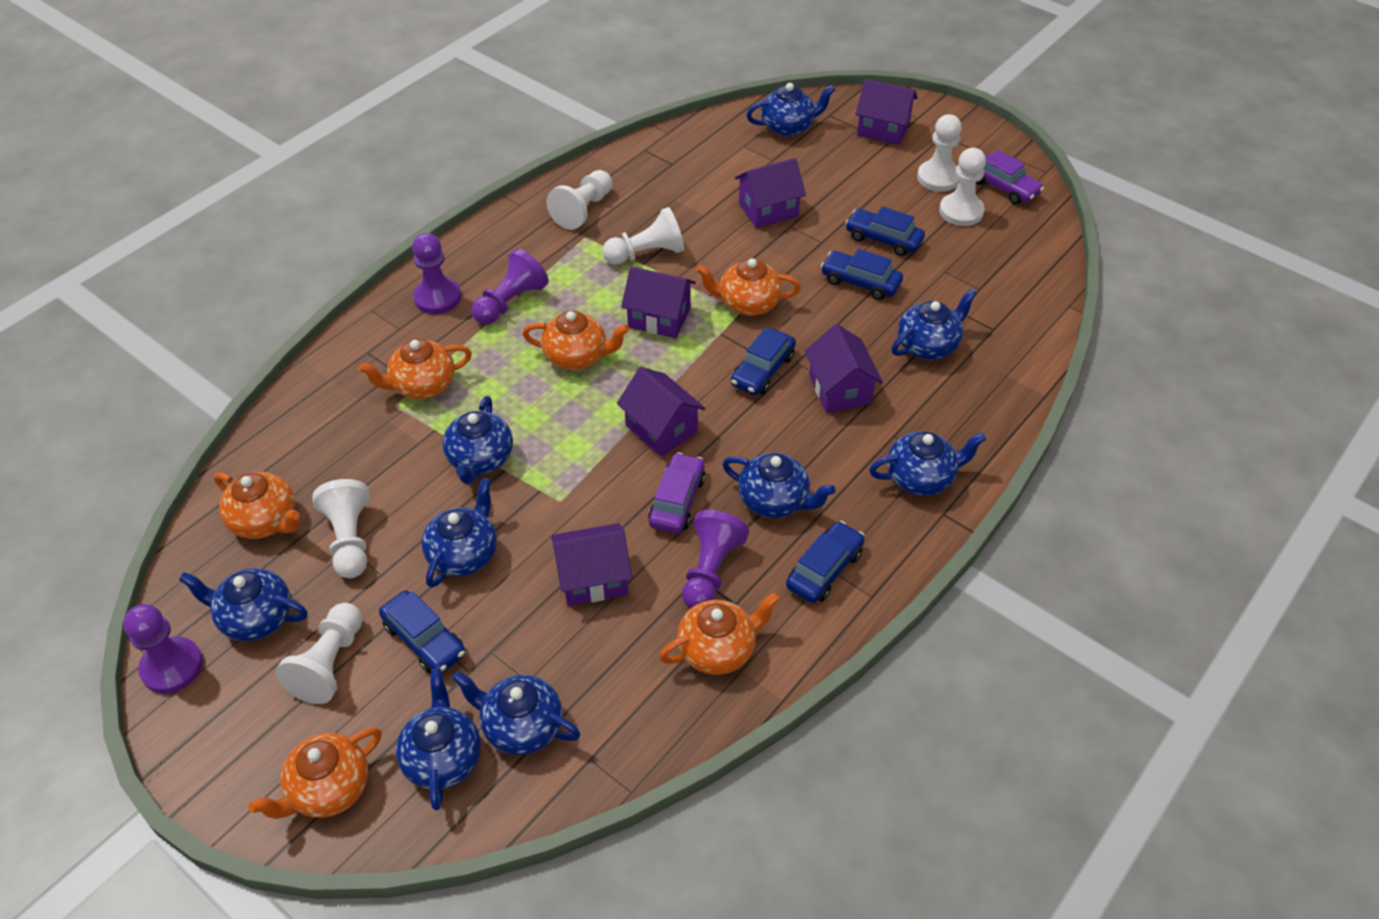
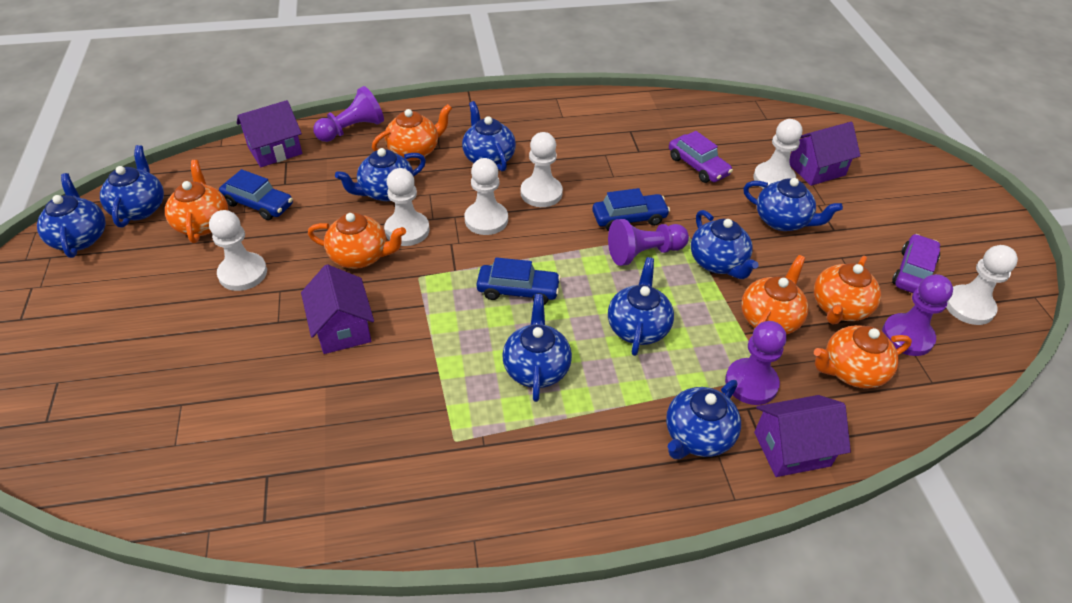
blue car: [379,590,466,673] [731,327,796,395] [786,521,865,603] [821,249,903,300] [845,206,925,256] = 5 -> [219,169,293,220] [476,257,561,305] [592,188,670,231] = 3
purple house: [551,523,632,606] [617,367,705,457] [621,266,696,338] [735,158,806,228] [805,324,883,413] [855,79,918,145] = 6 -> [237,100,302,167] [301,264,374,354] [754,395,851,477] [789,122,861,186] = 4

